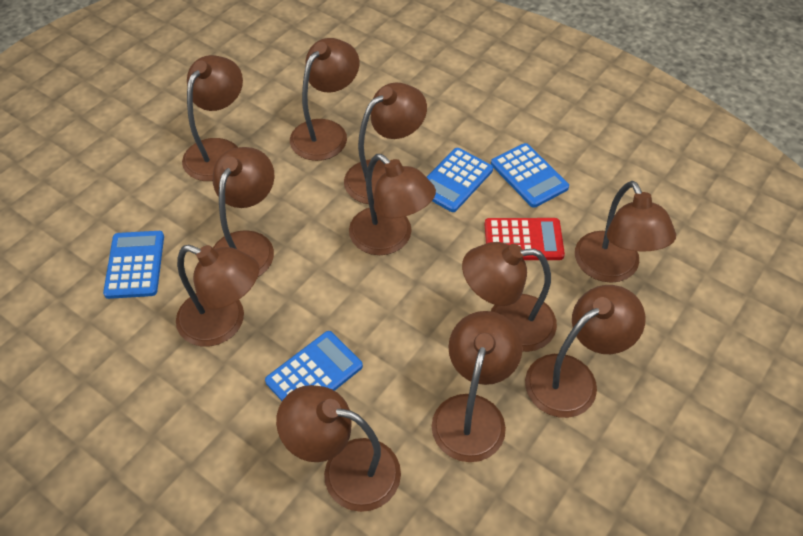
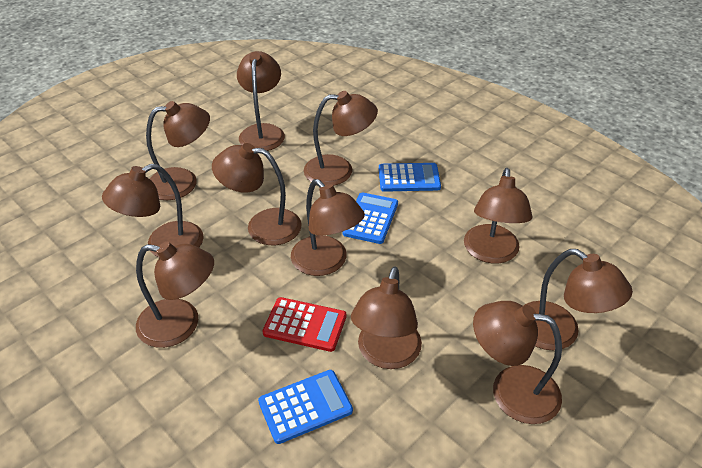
blue calculator: [103,231,164,299] [265,331,363,401] [427,148,493,212] [491,143,569,208] = 4 -> [258,370,353,444] [342,192,398,244] [379,163,441,192] = 3

